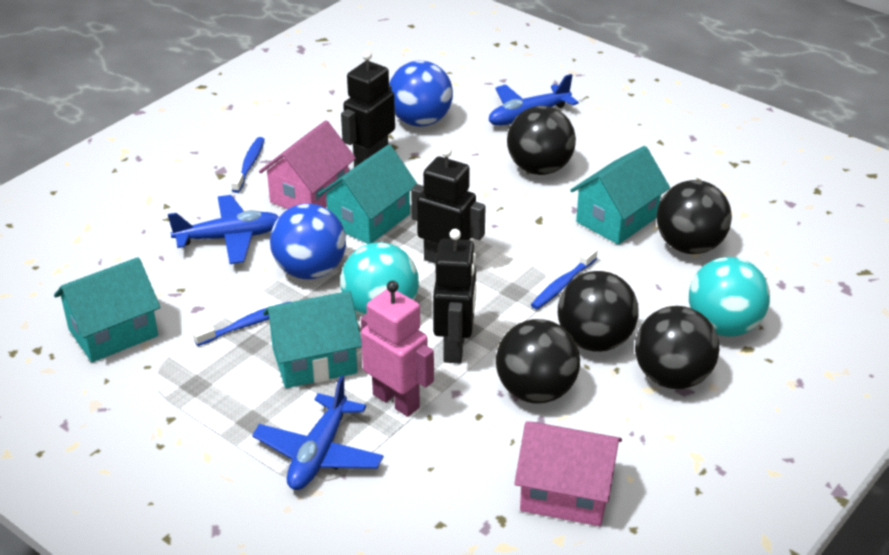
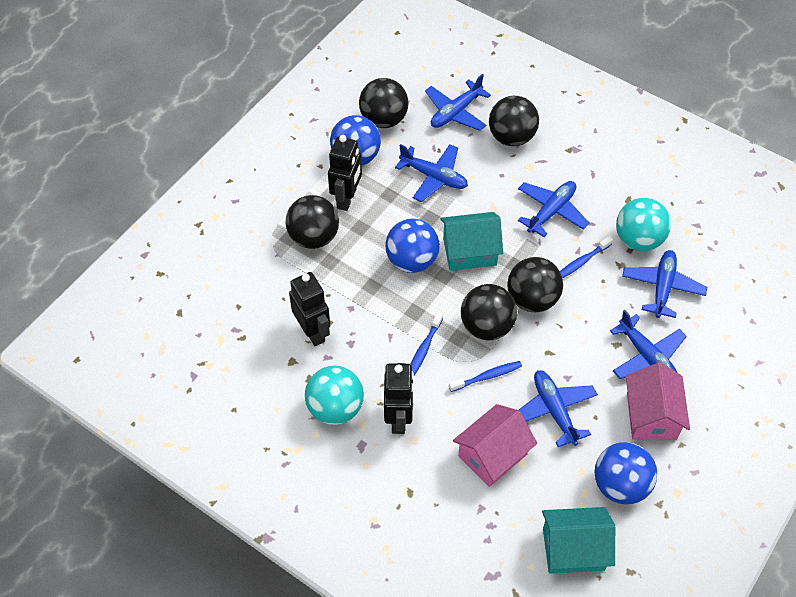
blue ball: [270,203,346,279] [389,61,453,127] = 2 -> [330,115,381,166] [386,219,440,273] [595,442,657,505] = 3
blue plane: [168,195,279,264] [252,376,384,490] [489,74,579,126] = 3 -> [395,144,468,202] [425,74,491,131] [518,181,589,237] [519,370,598,447] [610,310,687,379] [622,250,707,318] = 6
pink robot: [361,280,434,417] = 1 -> none = 0
turquoise house: [54,257,160,362] [263,291,362,388] [318,145,417,244] [570,146,670,245] = 4 -> [440,212,503,271] [542,507,615,574] = 2

